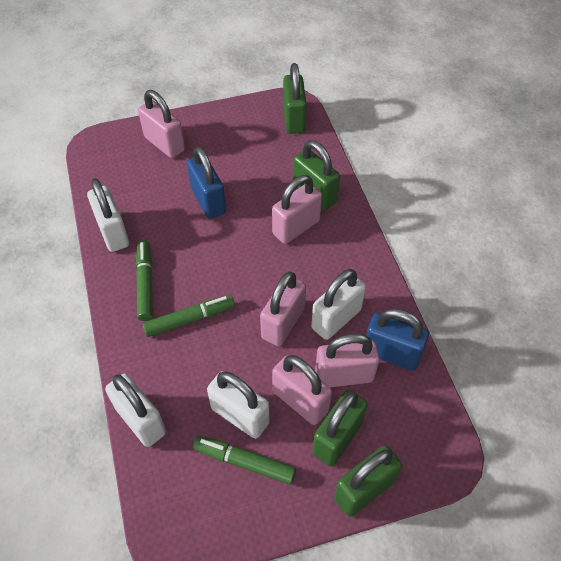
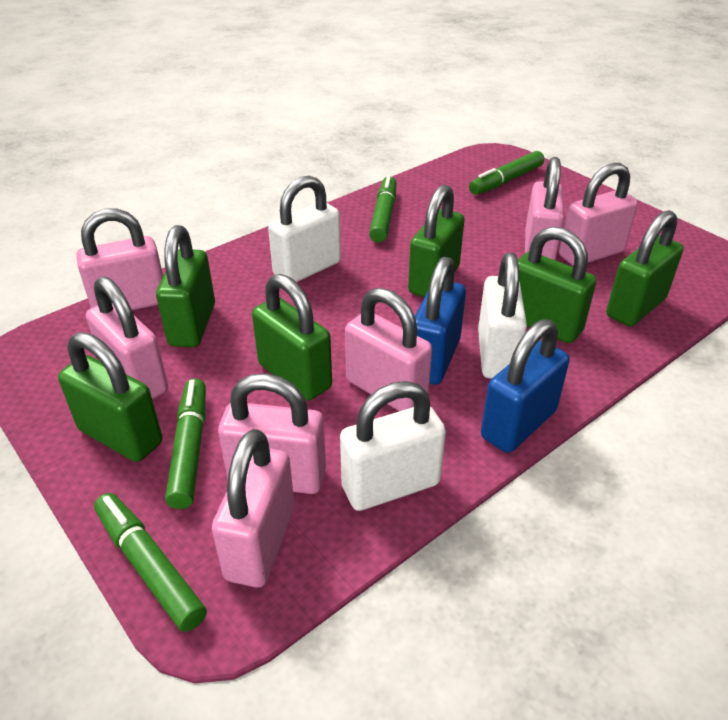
green marker: [136,240,153,321] [142,295,235,337] [193,435,296,484] = 3 -> [94,493,207,632] [165,378,206,509] [369,175,396,243] [469,151,544,195] = 4
green padlock: [283,63,307,134] [293,140,340,210] [312,390,368,466] [334,445,402,517] = 4 -> [58,332,162,462] [156,225,215,347] [252,274,332,400] [408,185,465,297] [518,226,597,343] [606,210,684,327] = 6
pink padlock: [138,90,185,158] [260,272,306,346] [272,175,322,244] [272,355,332,425] [315,333,380,388] = 5 -> [76,209,163,310] [86,276,168,399] [212,429,294,588] [218,374,326,494] [345,288,432,411] [525,157,564,260] [559,163,638,266] = 7
white padlock: [87,178,129,252] [105,374,166,447] [207,371,270,439] [311,269,366,340] = 4 -> [268,176,341,282] [340,381,446,511] [478,253,527,379] = 3

